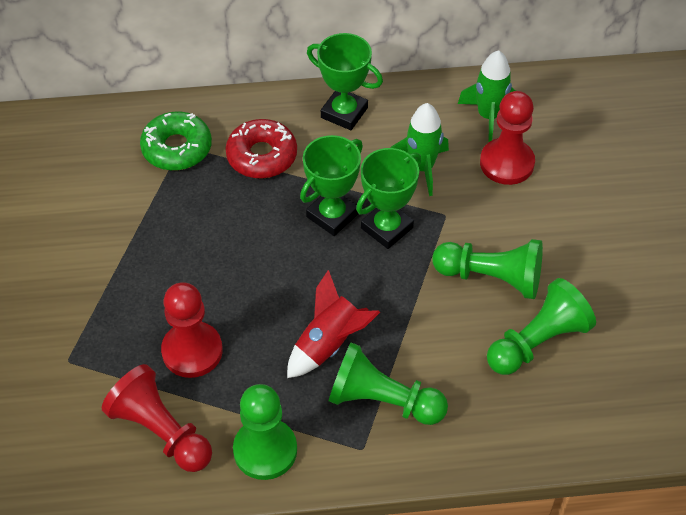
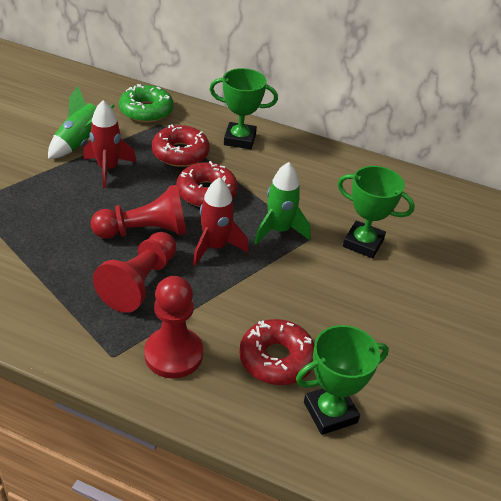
green pawn: [233,384,297,480] [329,343,448,425] [432,239,543,299] [487,278,596,375] = 4 -> none = 0
red donut: [225,119,297,179] = 1 -> [152,124,210,167] [176,161,238,207] [239,319,314,385] = 3
red rocket: [287,270,380,378] = 1 -> [83,100,136,188] [193,177,248,265] = 2

